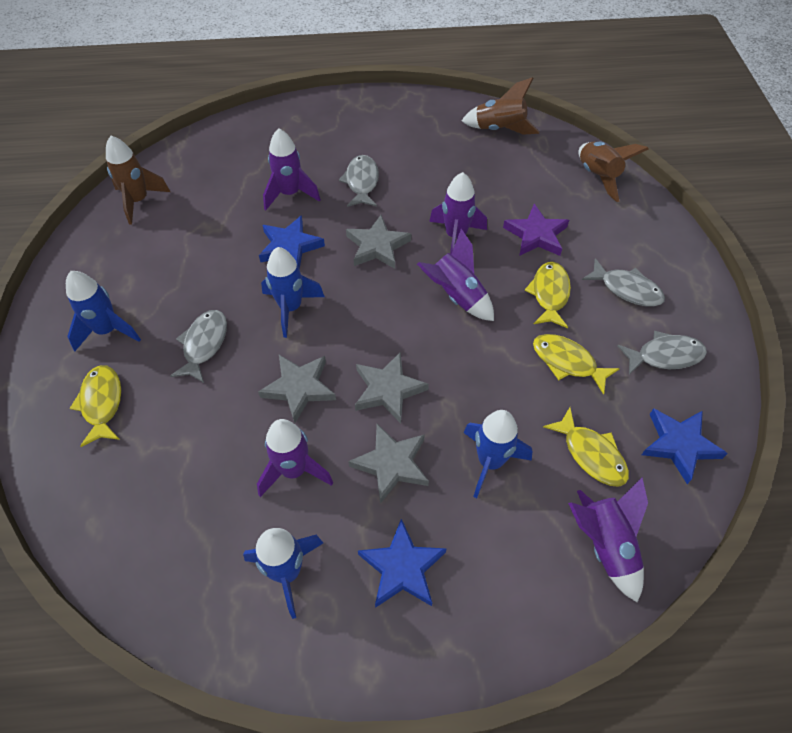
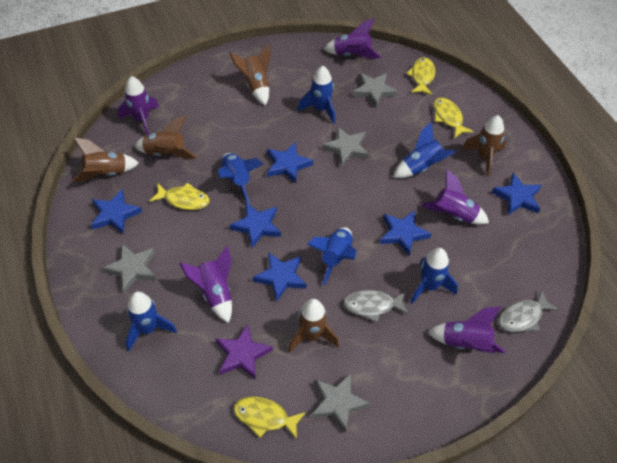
blue rocket: [66,271,141,352] [243,528,323,619] [261,247,325,338] [463,410,532,498] = 4 -> [126,292,177,351] [217,153,263,204] [298,66,335,124] [307,227,357,285] [394,122,456,178] [410,248,458,304] = 6
blue star: [259,215,325,269] [358,519,447,608] [642,408,728,484] = 3 -> [91,190,142,234] [230,203,281,248] [253,252,307,302] [267,143,313,184] [380,210,431,256] [492,173,542,215] = 6
brown rocket: [106,136,170,225] [462,77,540,135] [578,142,649,202] = 3 -> [72,138,139,182] [134,116,197,158] [229,44,271,105] [288,299,339,353] [462,115,506,177] = 5
grey fish: [170,310,227,383] [339,155,379,207] [582,258,665,307] [617,331,707,375] = 4 -> [343,290,409,322] [499,290,559,332] = 2

